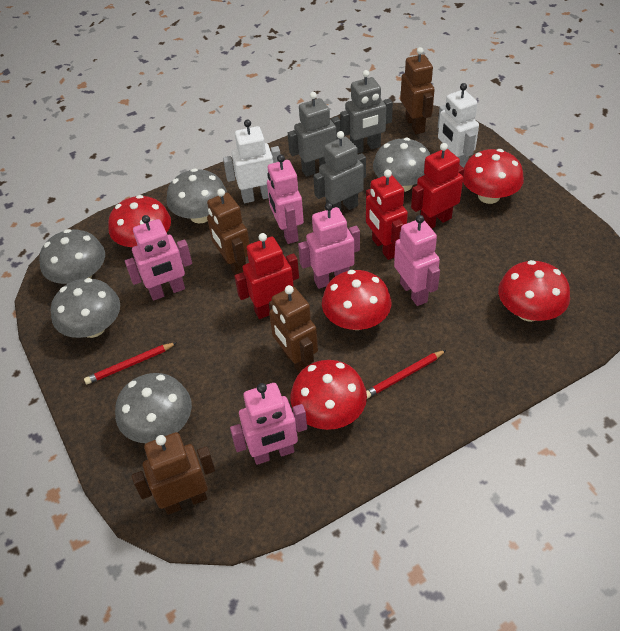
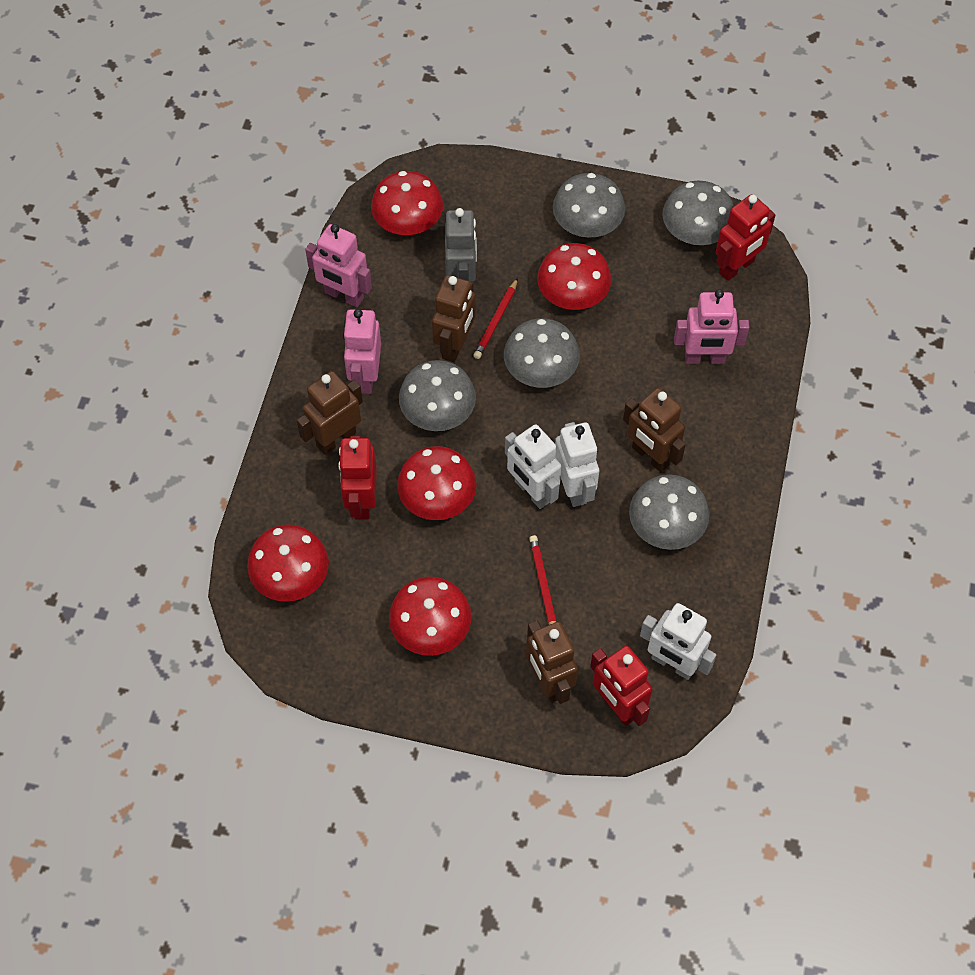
grey robot: [288,92,341,177] [313,131,366,211] [340,70,393,153] = 3 -> [445,208,477,282] = 1
pink robot: [125,215,192,301] [230,383,307,465] [267,155,304,244] [298,203,360,289] [394,215,440,306] = 5 -> [305,224,372,307] [343,309,381,394] [674,289,750,364] = 3
white robot: [223,120,280,203] [438,83,479,168] = 2 -> [505,424,562,509] [555,422,599,507] [640,603,716,680] = 3

